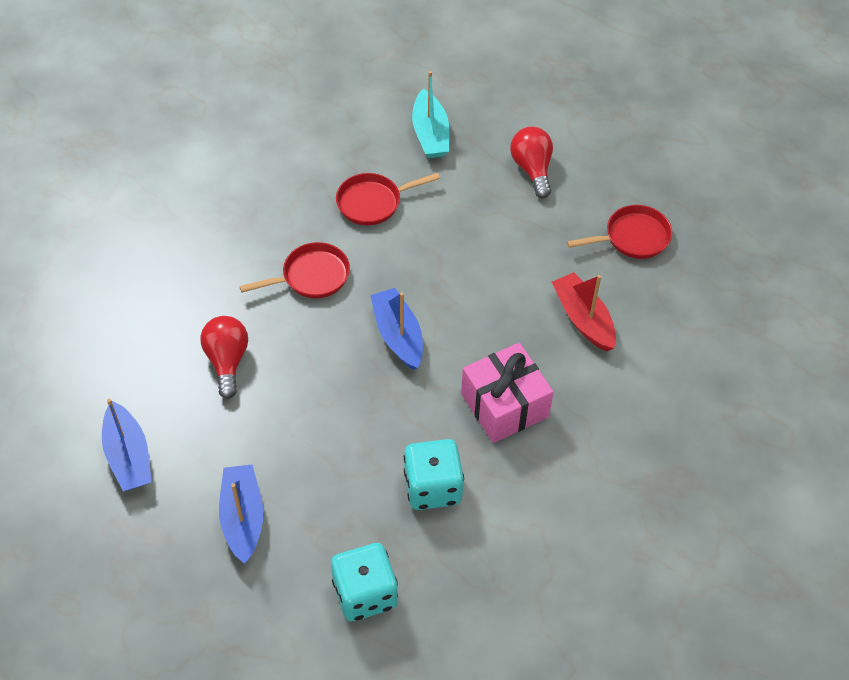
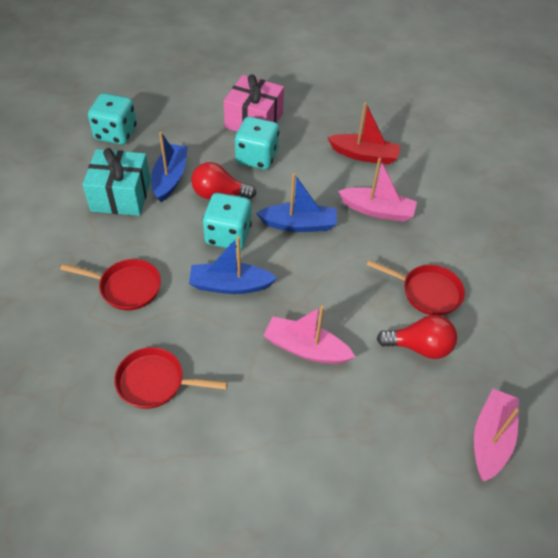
pink boat: none = 0 -> [263,306,356,364] [338,158,417,222] [474,389,519,481] = 3
turquoise boat: [412,71,449,158] = 1 -> none = 0
turquoise dice: [331,543,398,621] [404,439,464,510] = 2 -> [88,93,137,145] [203,193,252,250] [235,117,279,170] = 3
turquoise gift: none = 0 -> [82,148,151,216] = 1

